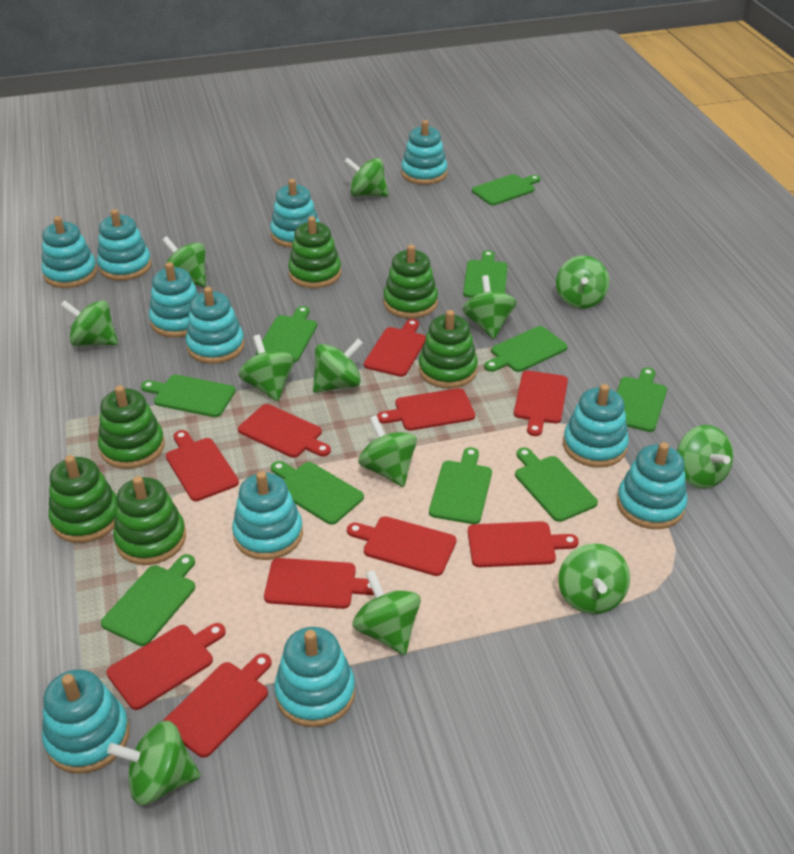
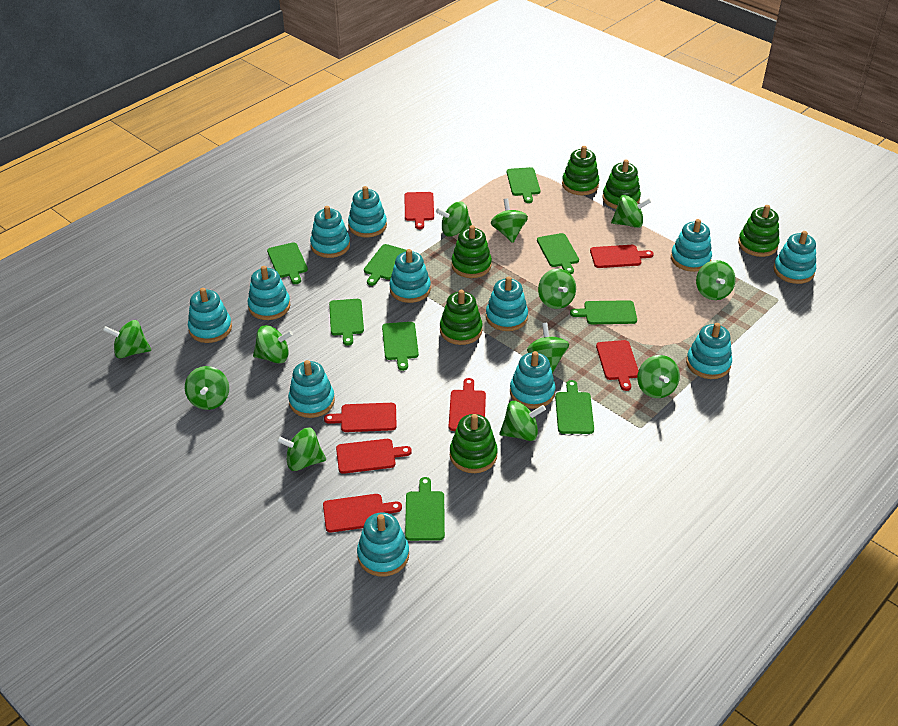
green cutting board: [101,554,195,646] [141,375,236,417] [256,306,317,362] [271,461,364,525] [429,447,492,524] [463,250,507,298] [472,174,541,205] [484,326,568,372] [515,447,598,522] [617,367,667,432] = 10 -> [267,242,308,284] [329,299,364,346] [364,244,406,286] [382,322,419,371] [405,477,445,541] [507,167,540,203] [537,233,579,274] [555,380,594,434] [570,300,637,324] = 9
red cutting board: [106,623,226,710] [163,653,272,758] [166,430,239,501] [238,404,331,458] [264,558,374,609] [347,516,456,576] [364,319,426,377] [377,388,475,431] [468,521,579,567] [514,371,568,436] = 10 -> [323,494,402,533] [324,403,397,432] [336,439,412,474] [405,192,434,229] [449,378,486,431] [590,245,654,268] [596,340,639,391] = 7
turquoise stacking toy: [42,216,97,288] [42,669,130,774] [97,209,152,281] [149,262,199,337] [186,287,245,364] [232,471,303,560] [270,179,319,248] [274,627,355,727] [401,120,447,185] [563,384,629,468] [617,442,687,529] = 11 -> [188,288,232,343] [248,266,291,320] [288,360,335,418] [310,206,350,258] [348,186,387,237] [357,512,409,577] [389,249,431,303] [486,276,528,331] [510,351,556,409] [671,219,712,272] [686,323,732,379] [774,231,816,284] = 12

